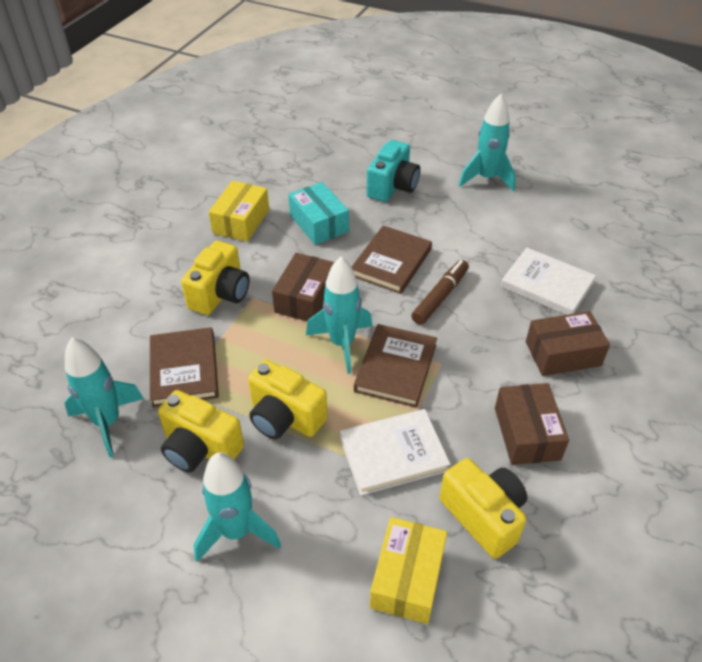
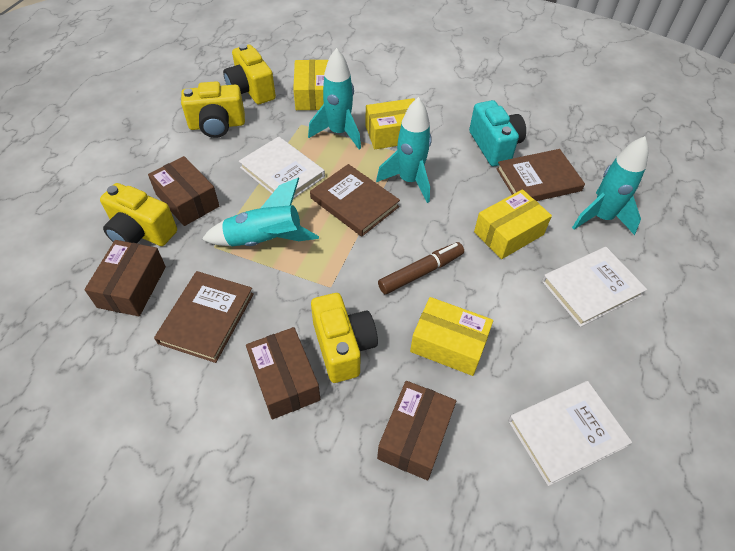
brown box: [272,253,334,322] [495,383,569,465] [526,311,610,376] = 3 -> [84,240,166,316] [148,156,219,226] [246,327,320,419] [377,381,456,480] = 4
turquoise box: [288,182,349,245] = 1 -> none = 0
white book: [340,409,450,496] [501,248,596,315] = 2 -> [239,136,325,199] [508,381,632,486] [542,247,647,327] = 3
yellow box: [209,181,269,242] [370,517,447,624] = 2 -> [293,59,328,110] [365,98,415,149] [410,297,493,376] [474,189,552,259] = 4

